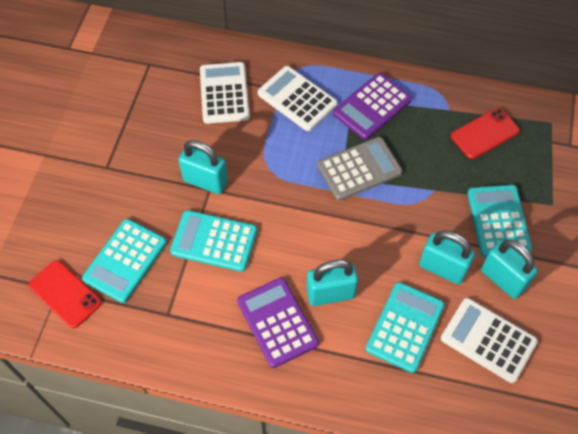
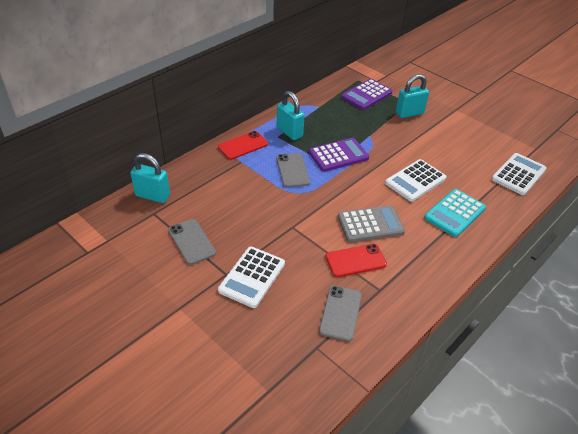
grey phone: none = 0 -> [168,219,216,265] [276,153,310,188] [319,286,362,341] = 3
turquoise calculator: [82,219,167,303] [170,210,257,272] [366,282,445,373] [467,185,532,257] = 4 -> [424,189,486,237] = 1
turquoise padlock: [179,140,228,194] [307,259,358,306] [419,230,475,285] [481,239,538,299] = 4 -> [130,153,170,203] [277,91,305,140] [396,74,429,118] = 3

